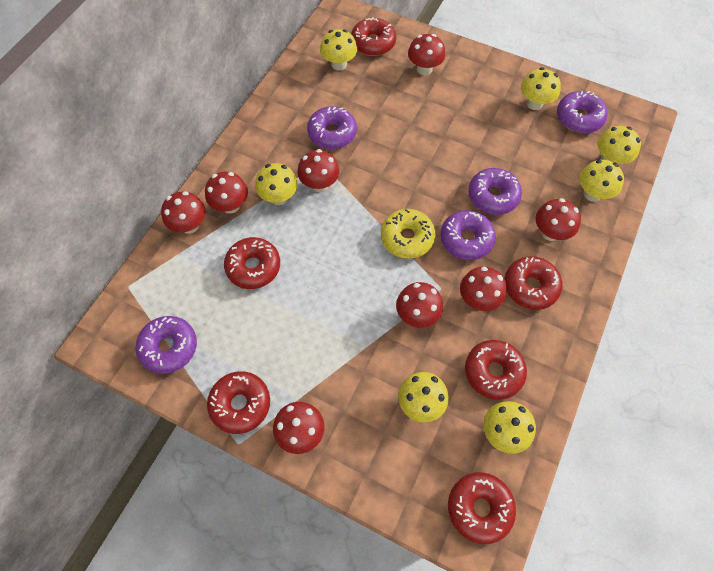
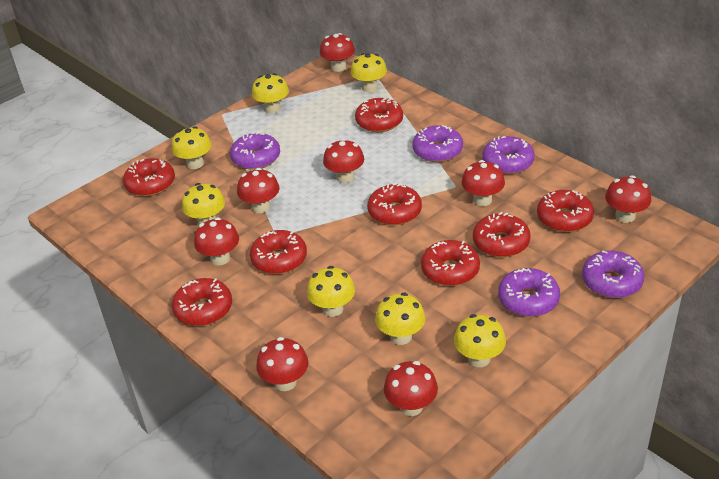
red donut: [207,371,270,434] [224,237,280,289] [351,18,396,56] [448,472,516,544] [465,340,527,400] [504,256,563,310] = 6 -> [123,158,175,196] [172,278,232,326] [250,230,307,274] [355,98,403,132] [367,183,422,225] [421,240,480,286] [473,212,531,257] [537,190,594,232] = 8
yellow donut: [381,209,435,259] = 1 -> none = 0

